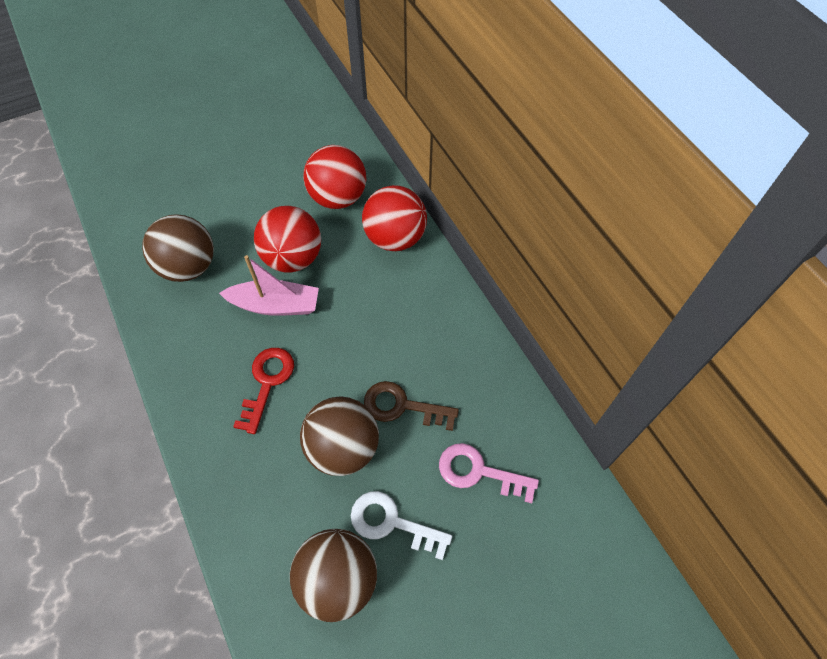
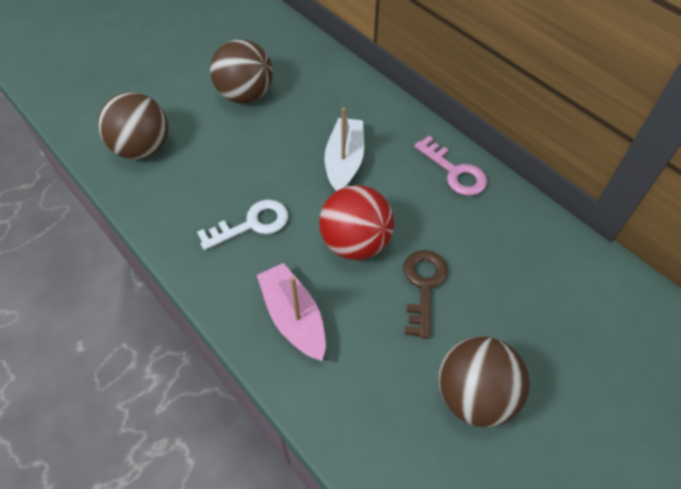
red ball: [254,206,321,273] [303,145,366,209] [362,185,427,251] = 3 -> [319,185,394,260] = 1
red key: [233,348,294,434] = 1 -> none = 0
white boat: none = 0 -> [324,107,364,191] = 1

